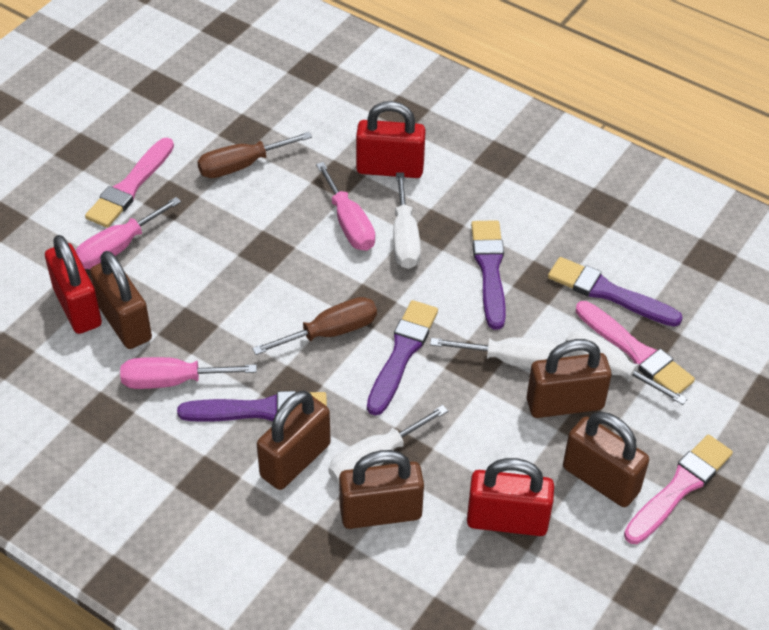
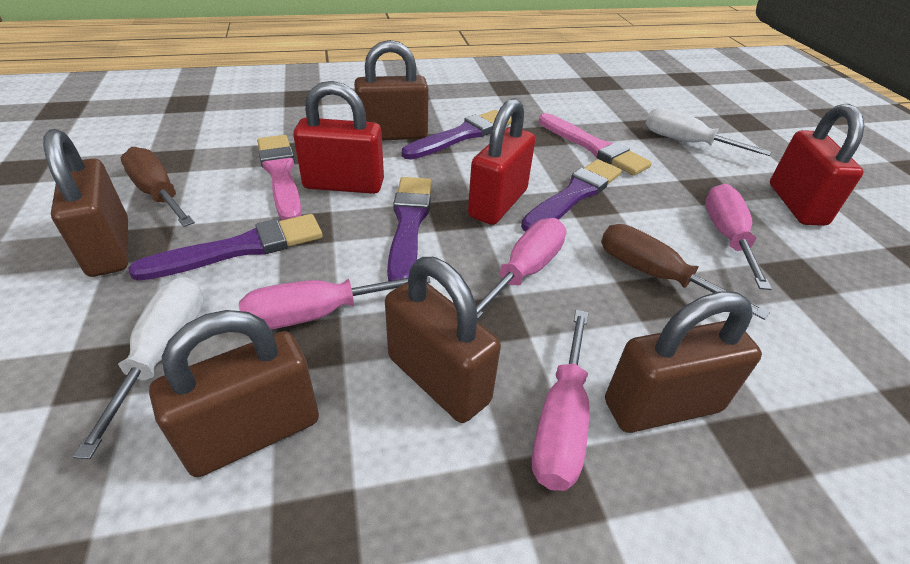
pink brush: [85,138,174,228] [576,301,695,394] [624,434,733,544] = 3 -> [257,135,302,220] [538,113,652,176] = 2
pink screwdriver: [76,197,181,269] [120,357,257,389] [316,162,375,251] = 3 -> [239,276,431,329] [476,218,566,320] [532,309,589,491] [705,184,772,290] = 4
white screwdriver: [328,405,448,484] [393,172,421,269] [430,337,563,369] [565,329,688,405] = 4 -> [73,277,204,459] [645,108,771,156] = 2

